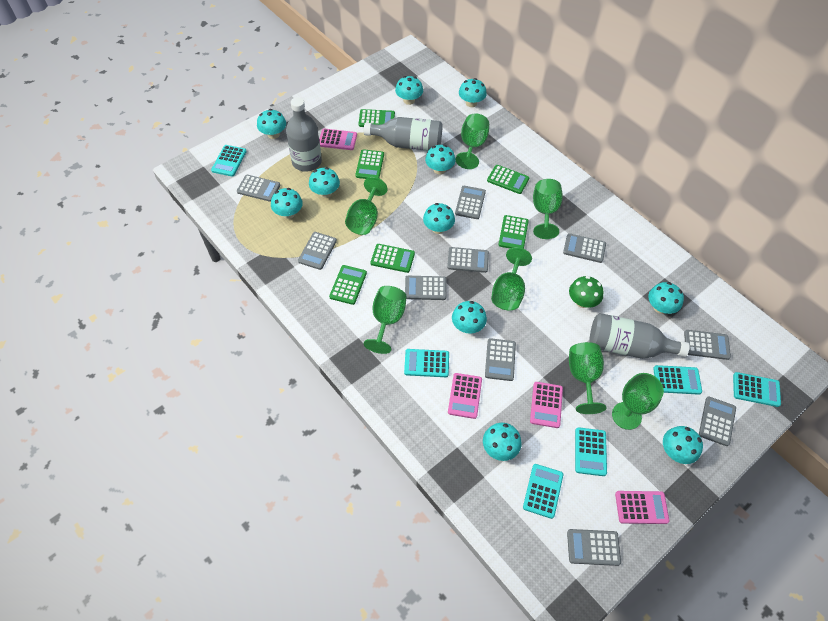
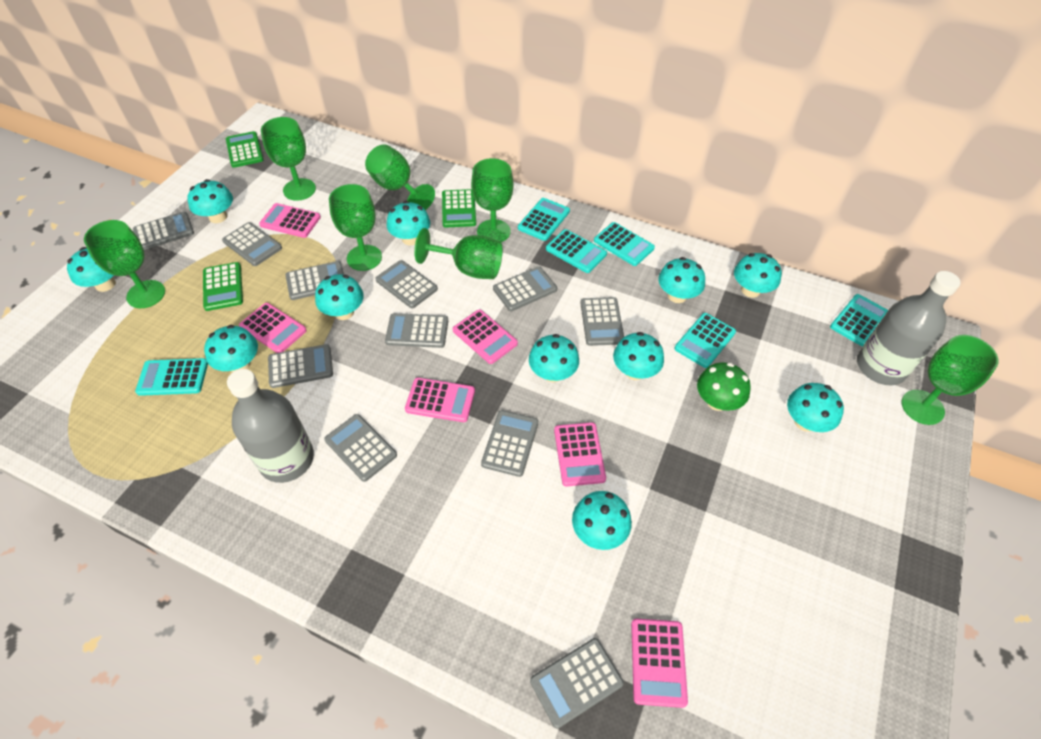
green calculator: [329,265,367,305] [355,149,384,179] [359,109,395,127] [371,244,415,273] [487,165,529,194] [498,215,529,249] = 6 -> [203,262,243,311] [226,131,263,168] [442,189,476,228] = 3
grey bottle: [286,97,322,172] [364,117,443,151] [589,313,690,359] = 3 -> [227,369,314,483] [857,271,960,385] = 2
grey calculator: [237,175,280,202] [298,232,337,270] [405,276,447,300] [447,247,489,273] [455,186,486,219] [485,338,516,381] [563,233,606,263] [567,529,621,566] [684,330,731,360] [699,397,736,446] = 10 -> [133,212,194,250] [222,222,282,266] [268,344,333,388] [285,261,344,300] [324,414,397,482] [375,260,438,308] [385,313,448,348] [481,410,538,477] [493,266,557,311] [530,638,624,729] [580,297,624,346] = 11
pink calculator: [319,129,357,150] [448,373,482,419] [530,382,563,428] [615,491,669,524] = 4 -> [239,303,307,353] [259,203,321,238] [405,378,475,422] [453,309,518,364] [554,422,606,486] [631,618,688,708] = 6

